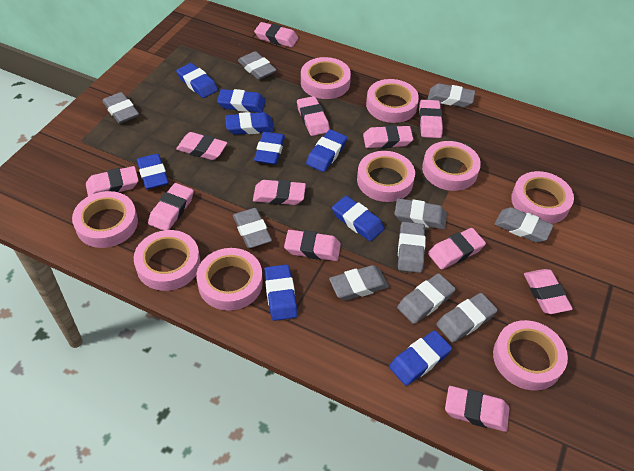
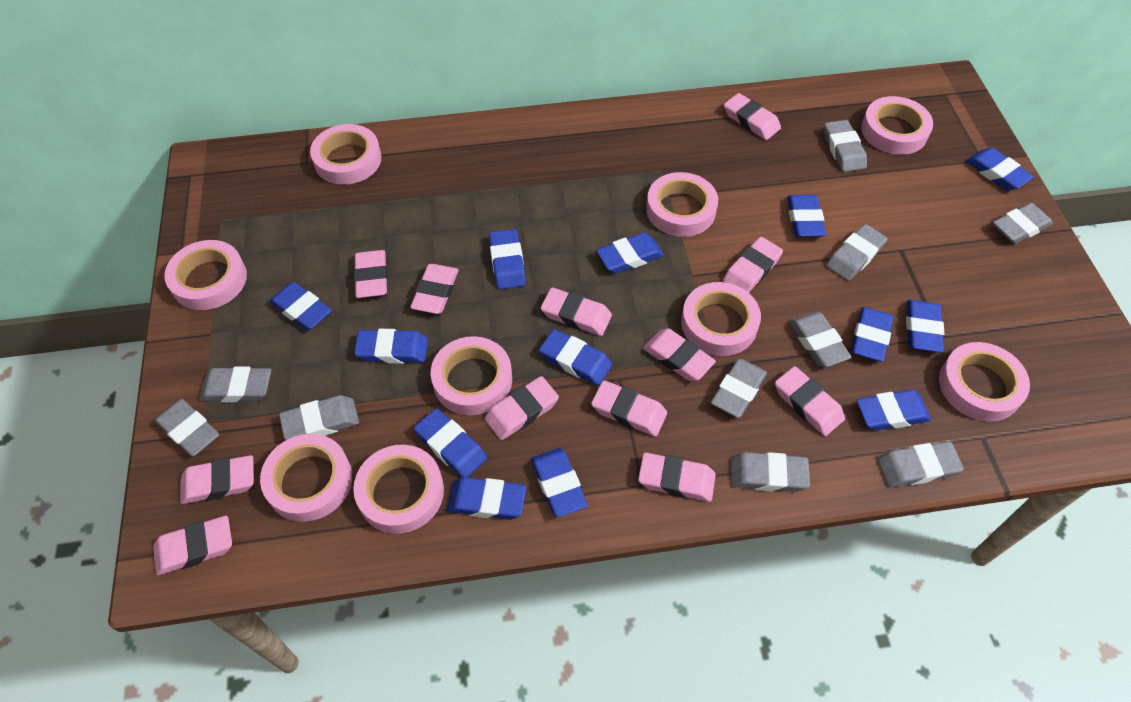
blue eraser: [137,154,169,189] [176,63,218,98] [217,89,266,112] [225,112,274,135] [254,132,285,165] [264,264,298,321] [306,130,347,172] [332,196,385,241] [389,330,452,386] = 9 -> [269,282,332,330] [354,329,428,364] [414,408,487,477] [447,477,526,520] [489,229,526,289] [531,448,588,518] [539,329,612,386] [596,233,664,274] [787,195,826,237] [851,307,893,362] [856,390,931,431] [906,300,944,353] [966,148,1034,190] = 13

